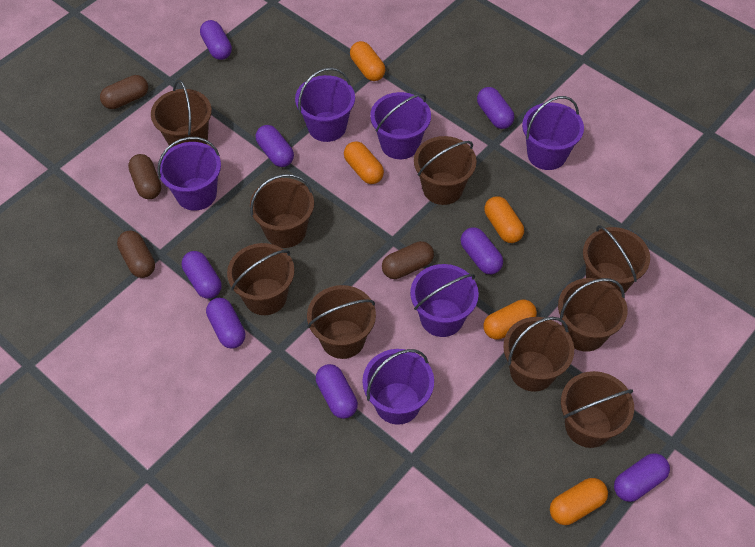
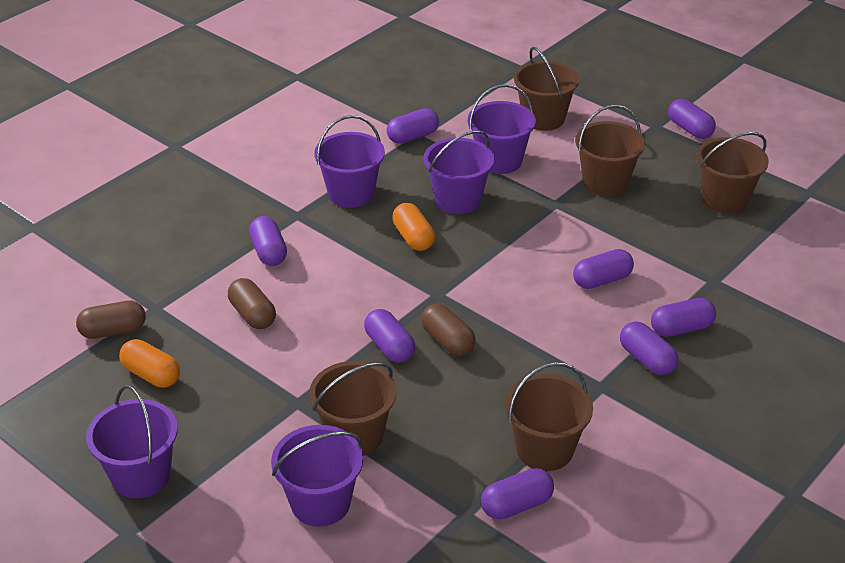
brown bucket: [151,80,212,148] [227,243,295,315] [250,174,314,248] [307,285,376,359] [414,136,477,205] [503,317,574,392] [558,278,628,352] [561,371,634,448] [583,225,650,294] = 9 -> [309,361,397,456] [505,362,593,471] [514,46,579,131] [575,105,645,196] [697,132,769,214] = 5
brown capsule: [100,75,148,109] [117,231,155,278] [128,154,161,199] [382,241,434,279] = 4 -> [76,300,146,339] [228,278,276,329] [421,304,476,356] = 3
orange capsule: [344,141,384,184] [350,41,385,81] [483,299,537,339] [484,196,524,243] [550,478,608,525] = 5 -> [119,339,180,388] [392,203,435,251] = 2
purple bucket: [157,137,221,211] [295,67,355,142] [362,349,434,425] [370,92,431,159] [410,264,479,337] [522,96,584,170] = 6 -> [86,385,178,498] [271,425,363,527] [314,115,385,208] [424,130,494,214] [468,84,536,174] = 5

